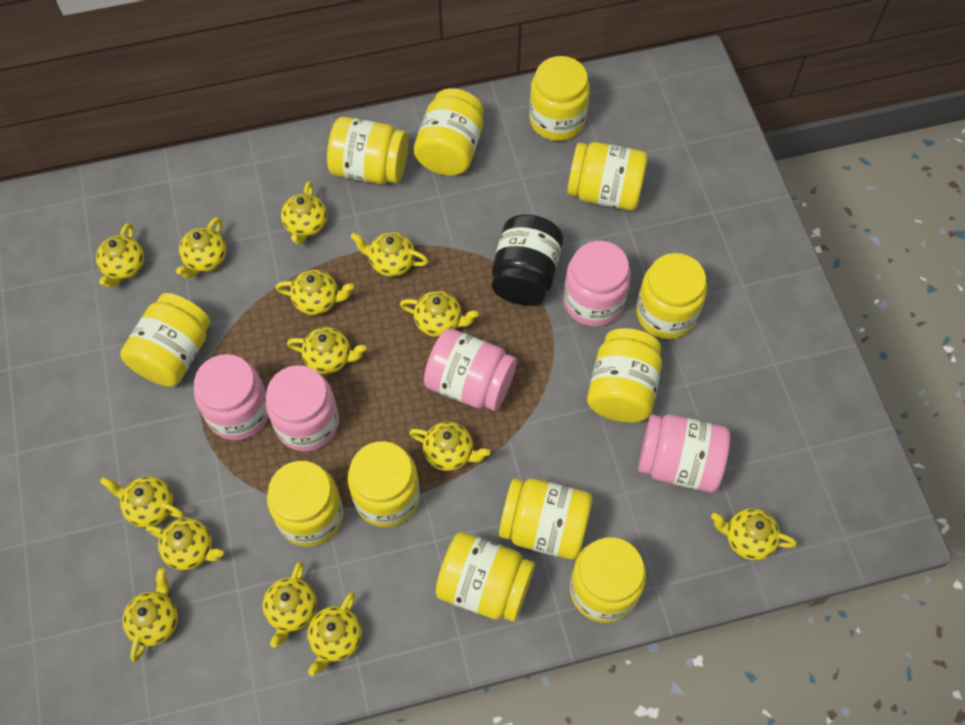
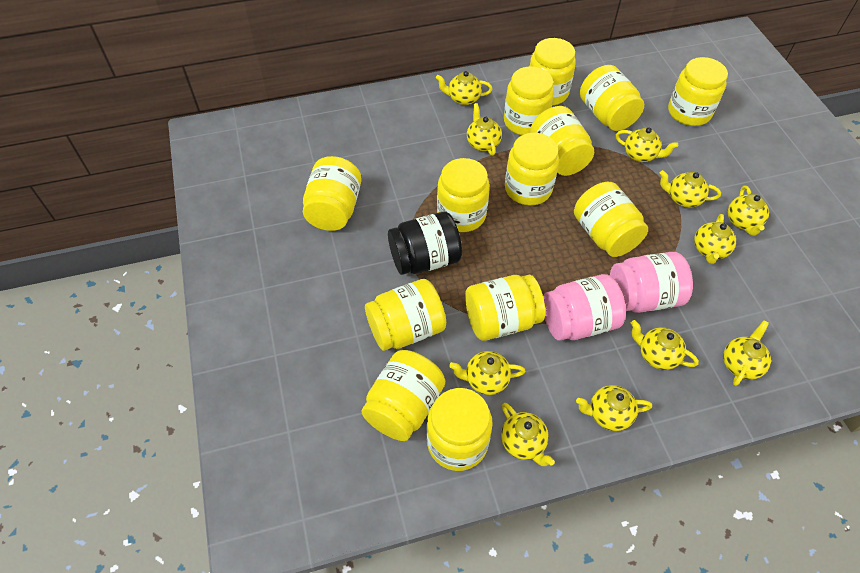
pink jar: [194,354,269,440] [265,365,339,451] [424,328,517,411] [564,241,631,327] [638,414,730,492] = 5 -> [543,274,626,341] [610,252,693,313] = 2
yellow jar: [120,293,210,387] [267,461,344,547] [327,117,408,184] [347,441,420,527] [414,88,484,176] [436,532,535,622] [499,478,592,560] [529,56,590,141] [567,142,648,211] [570,537,646,623] [587,328,662,423] [636,253,707,339] = 12 -> [303,156,362,231] [361,350,445,441] [365,279,446,351] [427,388,493,471] [437,158,490,232] [465,275,545,341] [504,67,554,135] [505,133,559,205] [529,38,576,106] [530,106,594,176] [574,182,648,257] [580,65,644,131] [668,57,728,126] = 13
yellow teapot: [96,223,144,288] [100,476,184,528] [122,568,178,662] [146,518,223,570] [176,217,226,279] [262,562,317,648] [276,270,354,315] [281,181,327,245] [287,327,366,374] [307,592,362,676] [351,232,428,277] [400,291,479,337] [409,422,490,471] [711,508,797,561] = 14 -> [436,71,493,105] [449,351,525,395] [467,103,502,155] [501,403,555,466] [576,385,652,431] [616,128,678,162] [631,320,699,370] [659,170,721,208] [694,214,736,264] [723,320,771,386] [728,186,769,236] = 11

